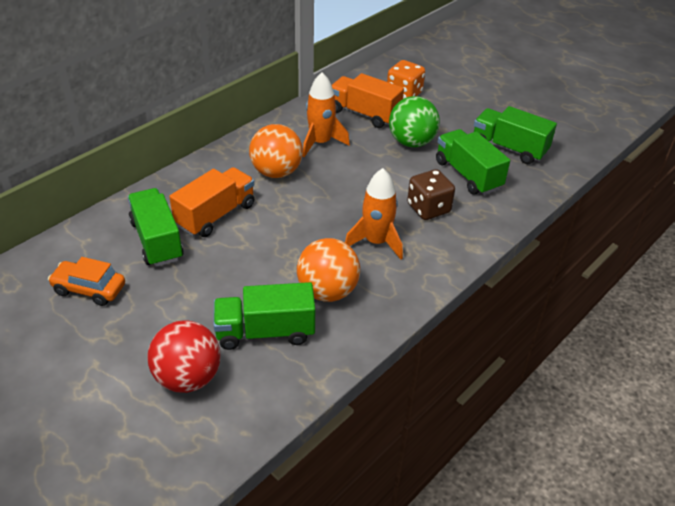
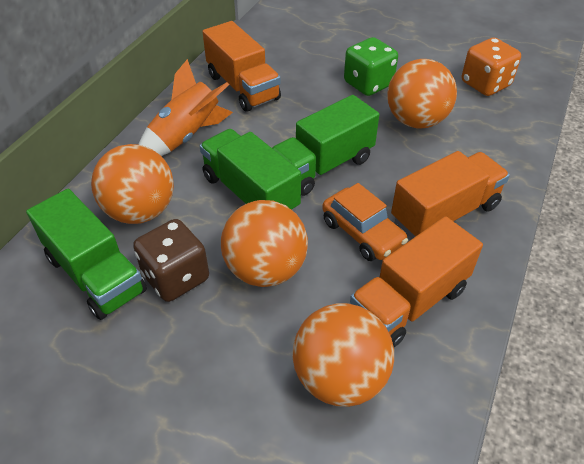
green ball: [389,96,440,147] = 1 -> none = 0
green dice: none = 0 -> [344,37,398,96] = 1
green truck: [128,188,184,267] [213,282,315,350] [436,129,510,195] [474,106,557,164] = 4 -> [26,189,147,320] [200,129,301,212] [272,95,379,196] = 3
orange ball: [249,124,303,178] [297,238,360,302] = 2 -> [91,144,174,224] [221,200,308,287] [293,303,394,407] [387,59,457,129] = 4
orange rocket: [303,72,350,157] [345,168,403,259] = 2 -> [138,59,233,156] = 1
orange truck: [169,167,254,237] [332,73,404,128] = 2 -> [203,21,281,112] [350,216,483,347] [391,151,510,239] = 3
red ball: [147,320,221,393] = 1 -> none = 0

